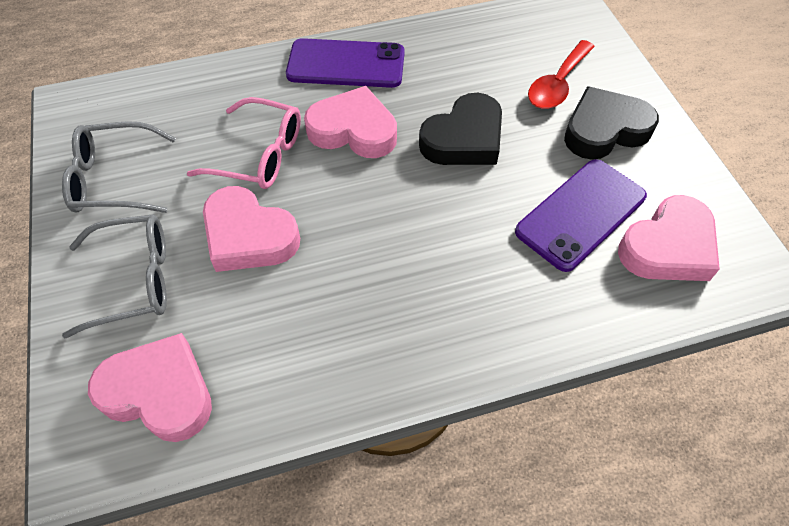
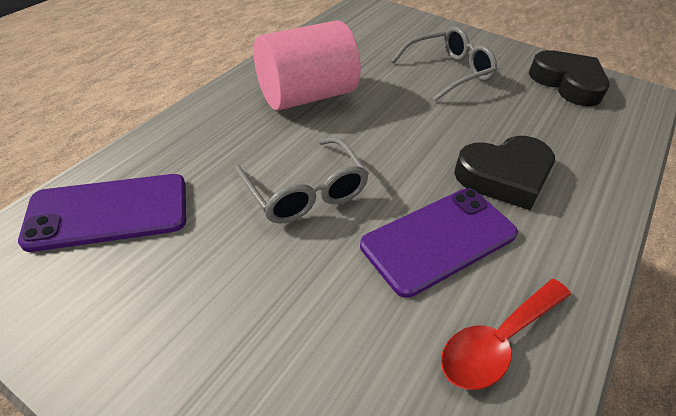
pink cylinder: none = 0 -> [254,20,361,111] = 1
pink glasses: [187,97,301,189] = 1 -> none = 0
pink heart: [88,333,212,442] [203,186,300,272] [304,86,397,158] [618,195,720,281] = 4 -> none = 0

